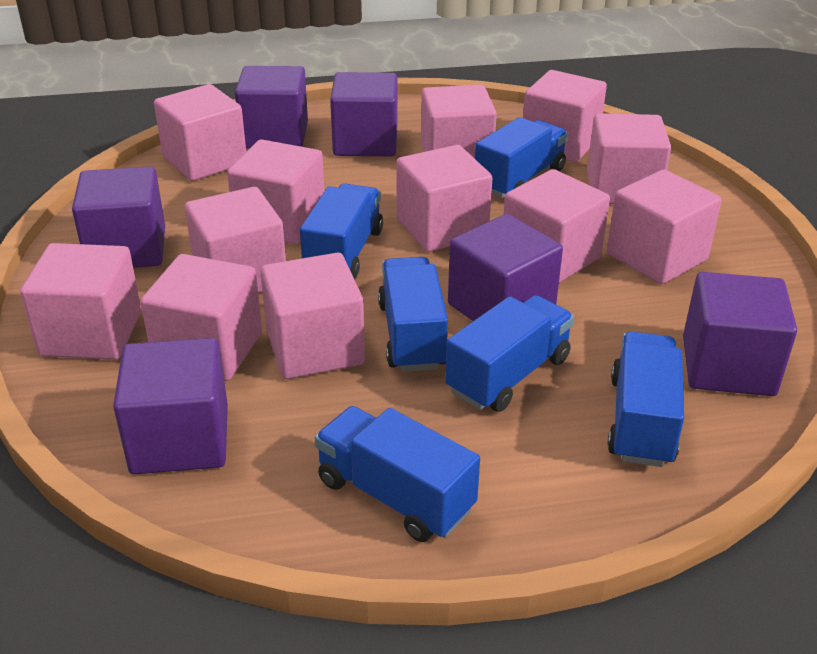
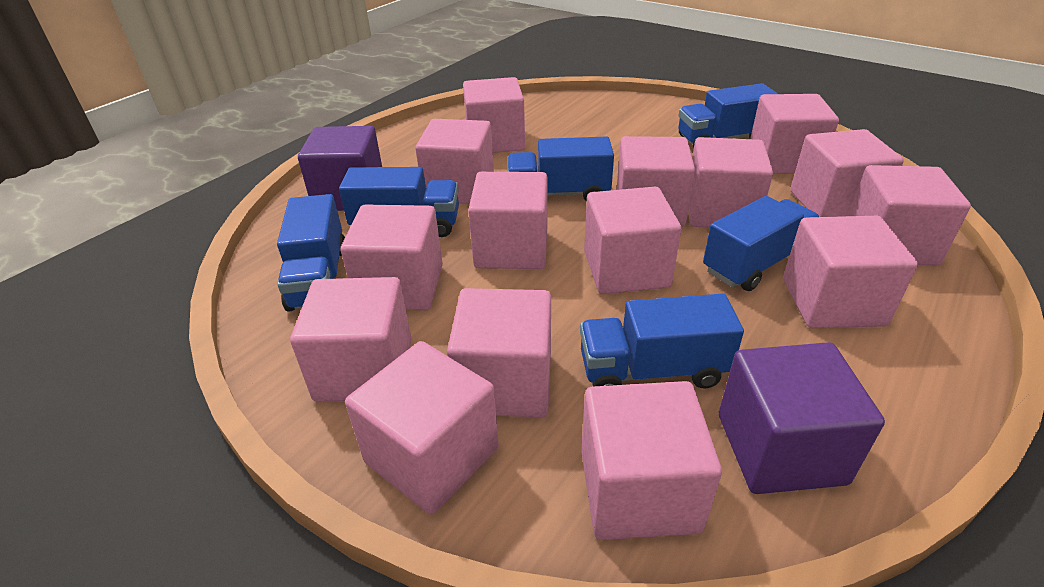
pink cube: [20,243,141,360] [140,254,262,381] [154,84,246,181] [185,187,286,293] [227,139,324,244] [260,253,365,379] [397,145,492,252] [421,85,497,159] [504,169,610,283] [523,70,607,162] [587,113,671,204] [607,169,722,284] = 12 -> [290,277,411,402] [341,205,443,310] [345,341,499,514] [416,119,494,204] [447,288,551,418] [463,77,525,153] [468,172,547,269] [581,381,722,540] [584,186,681,294] [616,136,695,227] [688,137,773,228] [750,94,839,174] [783,216,918,328] [790,129,904,217] [848,165,971,266] = 15
purple cube: [72,166,165,268] [113,338,228,474] [235,66,308,148] [330,72,397,156] [448,214,563,321] [683,272,797,396] = 6 -> [298,126,382,211] [719,342,885,494] = 2

